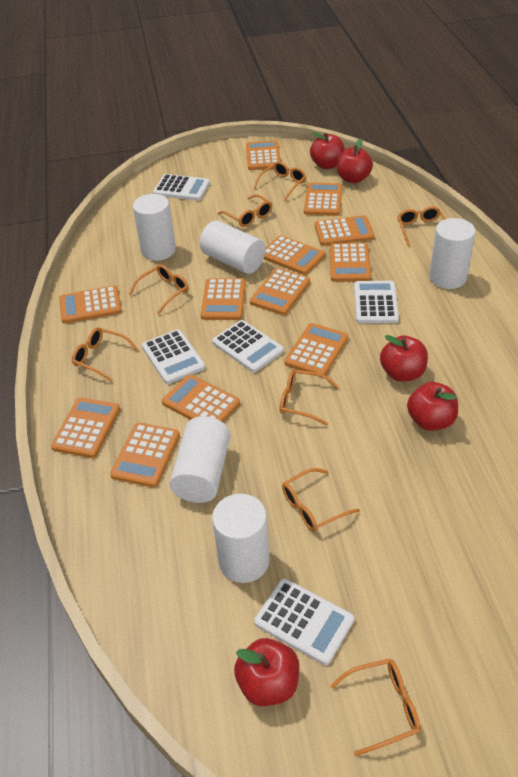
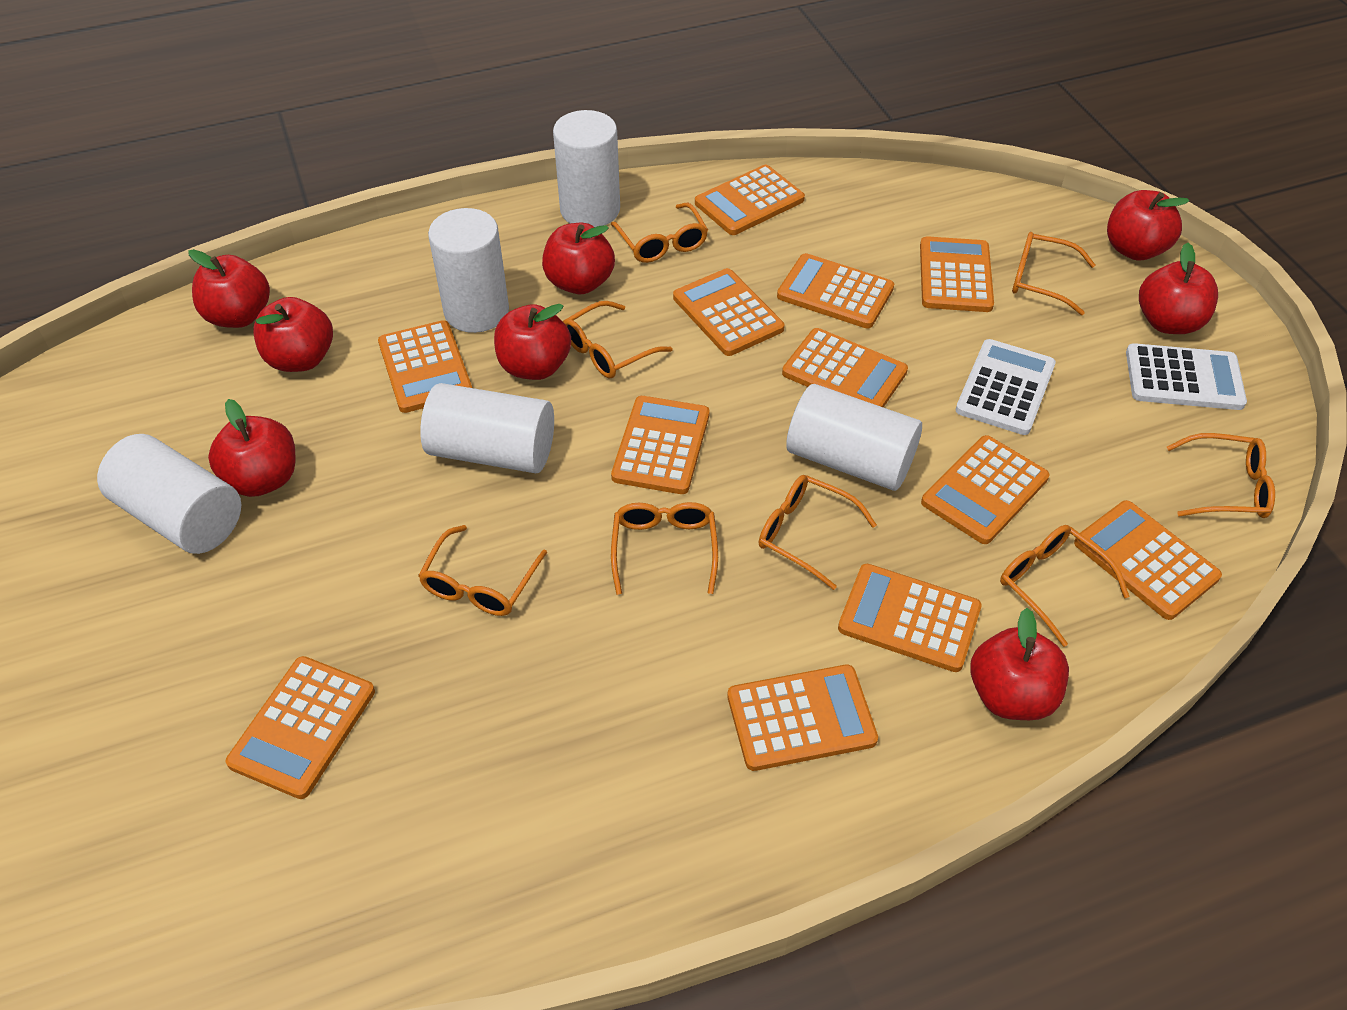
red apple: [234,638,299,706] [310,132,345,169] [337,138,373,183] [380,335,428,382] [407,382,458,431] = 5 -> [188,249,270,328] [208,399,295,497] [253,297,333,372] [494,304,571,380] [542,223,615,294] [970,608,1069,720] [1107,190,1190,261] [1139,243,1218,334] = 8
white calculator: [142,329,205,384] [153,174,210,201] [212,320,284,372] [254,578,354,665] [354,281,399,323] = 5 -> [956,339,1056,435] [1126,343,1247,410] = 2

